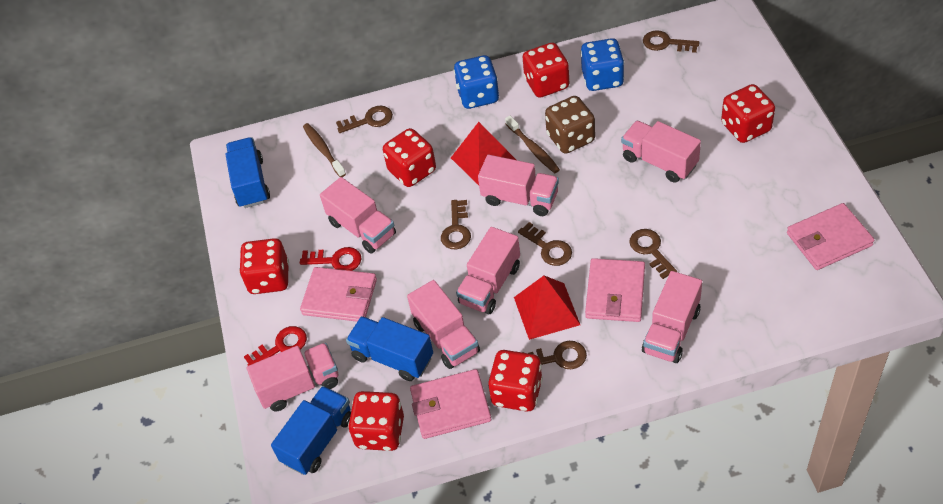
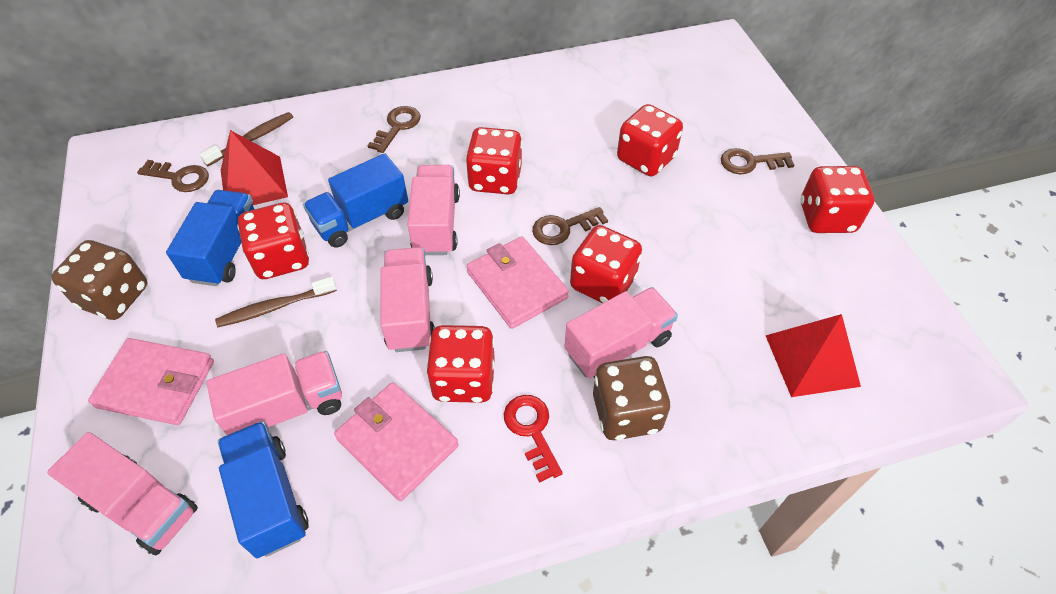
blue dice: [454,55,499,109] [580,38,625,91] = 2 -> none = 0
brown dice: [545,96,595,154] = 1 -> [51,240,147,320] [593,356,671,440] = 2
brown key: [336,106,393,133] [441,200,471,249] [518,222,572,266] [522,341,587,369] [629,229,677,279] [643,30,700,53] = 6 -> [137,160,209,192] [367,106,421,153] [532,207,608,245] [721,148,794,175] = 4
pink truck: [247,343,338,412] [320,177,396,254] [407,280,480,369] [456,227,520,314] [478,155,559,216] [621,121,701,183] [642,271,702,363] = 7 -> [47,432,198,555] [206,351,342,435] [380,247,435,352] [407,165,460,255] [564,287,678,378] = 5
pink wallet: [300,267,377,322] [410,369,491,439] [585,258,645,322] [787,203,874,270] = 4 -> [88,338,214,425] [334,382,459,501] [467,237,569,329] = 3
red key: [244,326,307,366] [300,247,361,271] = 2 -> [504,395,563,483] = 1

